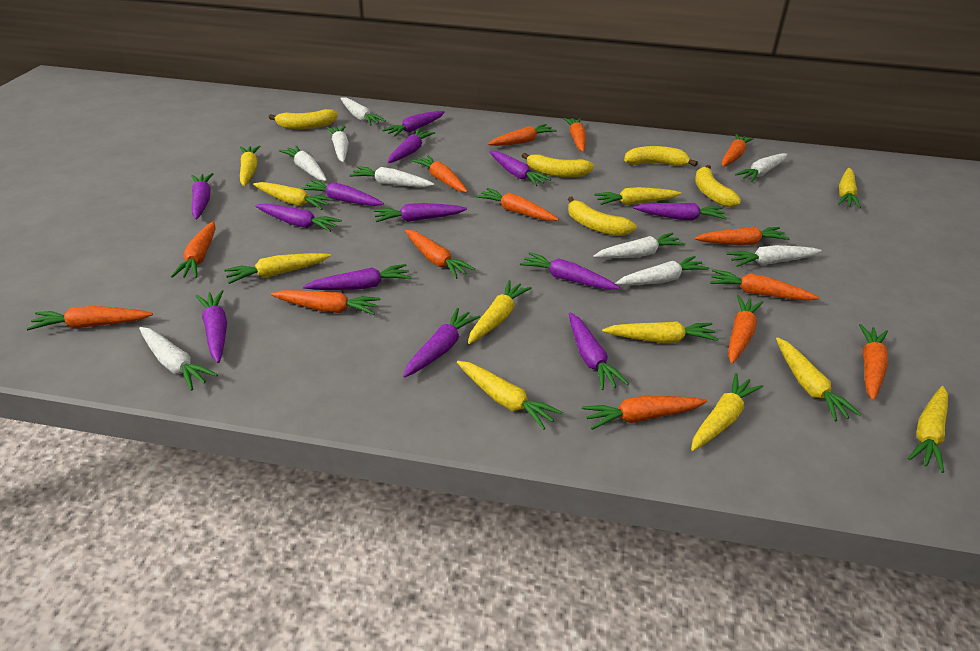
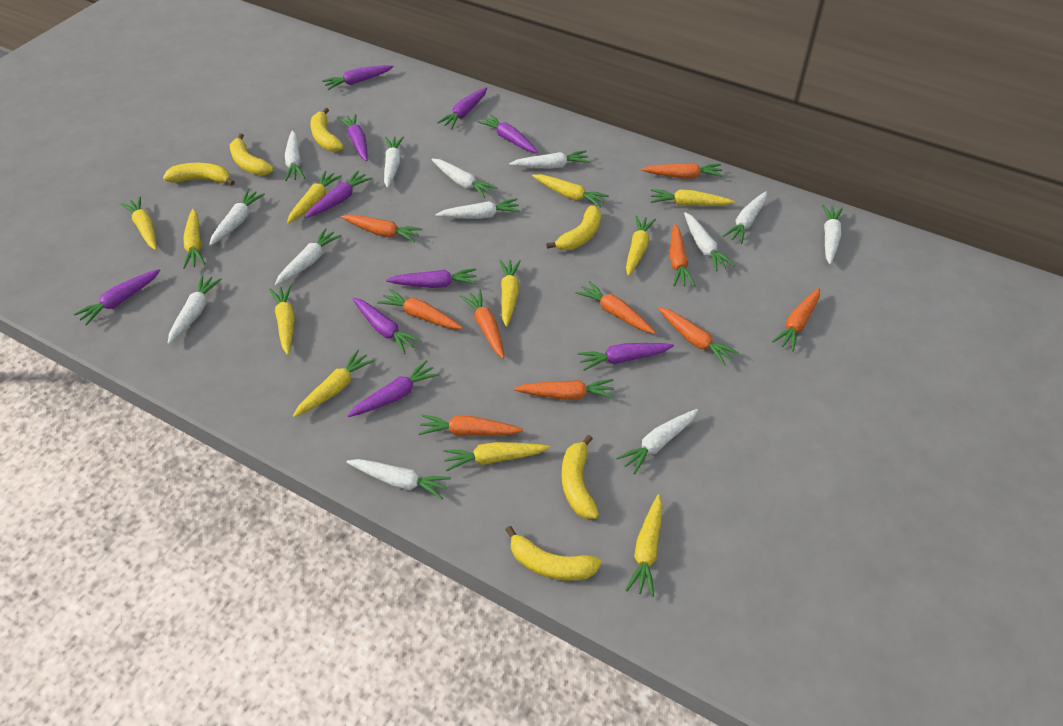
orange carrot: [27,306,153,330] [171,221,216,278] [271,290,381,315] [405,230,475,279] [412,155,468,192] [476,188,559,221] [488,124,557,146] [563,118,586,152] [582,396,707,430] [694,227,790,245] [710,269,820,301] [721,134,754,167] [728,295,764,364] [859,324,888,401] = 14 -> [341,214,423,243] [377,288,463,329] [418,414,523,436] [460,289,505,359] [514,379,615,400] [576,281,656,334] [641,163,724,178] [658,307,739,366] [669,224,695,287] [772,288,820,351] = 10
purple carrot: [191,173,213,219] [196,290,227,363] [255,203,342,232] [300,180,384,206] [303,264,411,290] [374,203,467,222] [382,111,445,137] [388,129,435,163] [403,308,480,378] [489,151,551,186] [520,252,620,290] [569,312,629,390] [633,203,727,220] = 13 -> [74,269,160,326] [305,170,372,218] [322,65,394,90] [338,114,368,161] [347,360,440,417] [352,298,422,354] [386,268,477,288] [437,87,487,129] [478,114,538,153] [578,343,674,371] = 10
white carrot: [139,327,218,391] [279,145,327,181] [327,126,349,162] [340,97,386,125] [349,166,434,187] [593,232,685,258] [615,256,709,286] [726,245,822,267] [735,153,787,182] = 9 -> [168,275,222,344] [209,189,265,246] [275,228,342,285] [285,130,305,181] [346,459,451,499] [384,136,404,188] [431,159,497,198] [435,198,521,219] [509,150,590,169] [616,409,698,475] [684,212,735,271] [723,191,767,244] [822,205,843,264] = 13
yellow banana: [268,109,338,129] [522,153,594,177] [568,197,636,236] [624,146,698,166] [695,165,741,207] = 5 -> [163,163,235,185] [230,134,274,175] [310,108,344,152] [505,526,602,581] [546,205,601,250] [561,435,599,519] = 6

